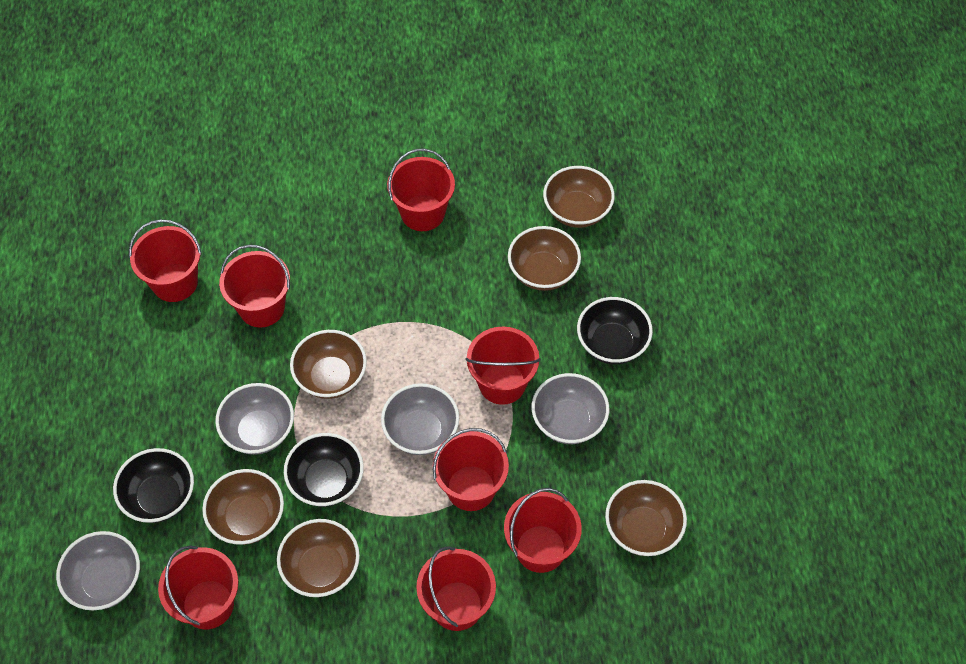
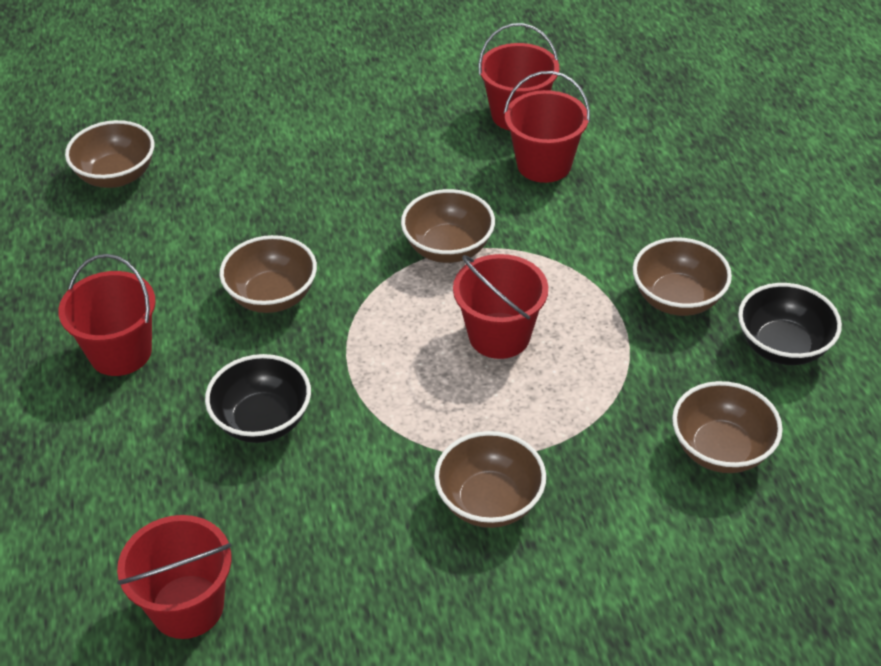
black bowl: [113,448,194,523] [284,433,364,507] [577,297,653,364] = 3 -> [205,354,311,443] [738,283,842,365] = 2
grey bowl: [56,531,140,610] [215,383,294,455] [381,383,459,455] [532,373,609,444] = 4 -> none = 0
red bucket: [129,219,202,302] [158,546,238,629] [219,245,290,327] [387,149,455,231] [416,546,496,631] [433,428,509,511] [465,327,541,405] [504,488,582,573] = 8 -> [58,254,156,376] [117,515,232,639] [453,254,548,359] [478,23,559,131] [504,71,590,183] = 5

